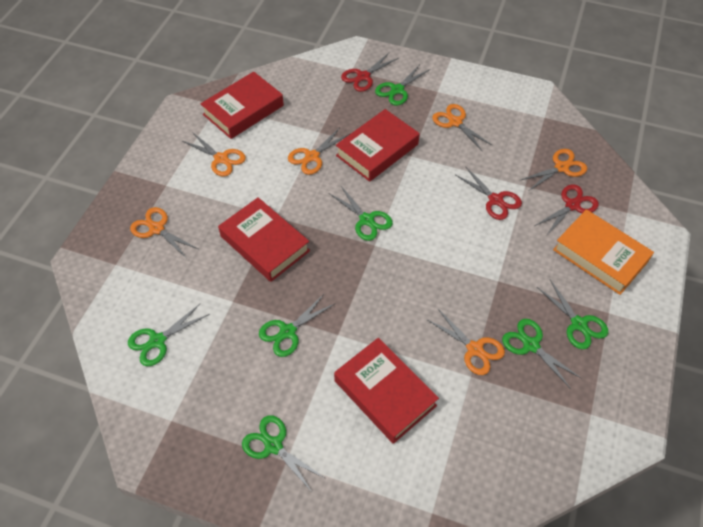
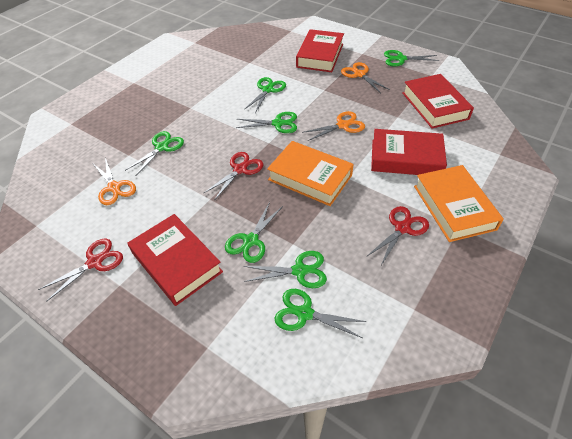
orange book: [553,209,654,295] = 1 -> [267,141,354,206] [414,165,504,242] = 2
orange scissors: [130,207,198,259] [183,132,246,176] [288,128,350,175] [426,308,505,375] [432,104,493,151] [519,149,587,191] = 6 -> [93,157,136,205] [302,111,365,141] [341,62,390,93] = 3

